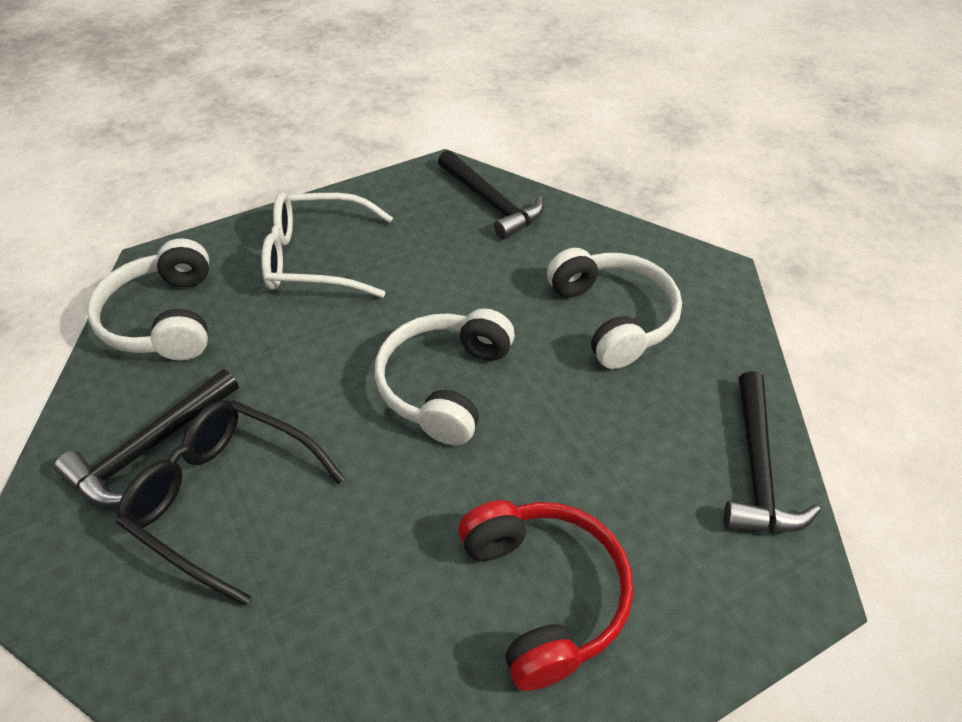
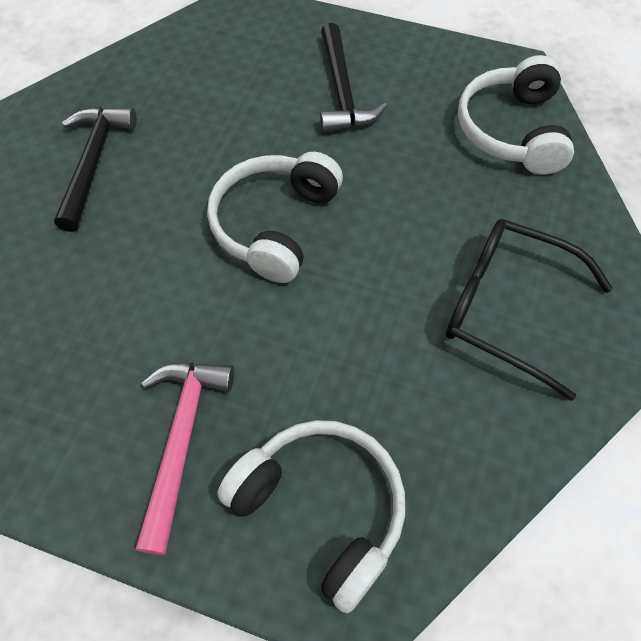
black hammer: [54,369,239,506] [438,150,544,239] [724,371,820,532] = 3 -> [54,107,137,232] [320,23,387,133] = 2
pink hammer: none = 0 -> [135,362,234,555] = 1
red headphones: [459,500,634,691] = 1 -> none = 0
white glasses: [261,192,393,298] = 1 -> none = 0

